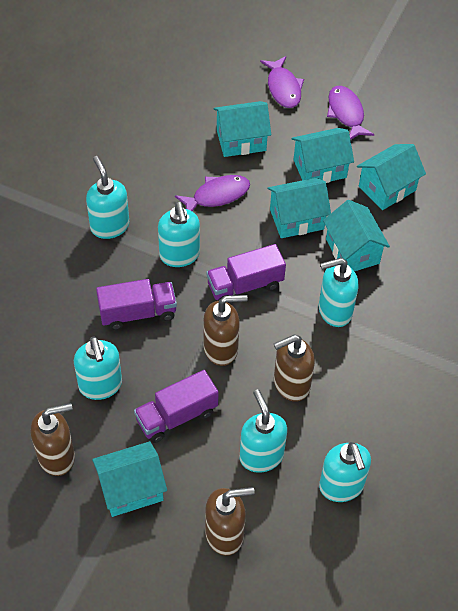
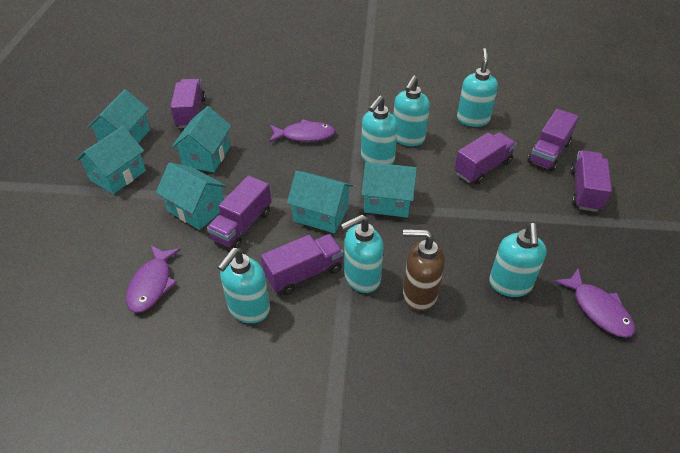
brown soap dispenser: [31,403,75,476] [203,295,248,366] [205,487,255,556] [274,335,315,402] = 4 -> [403,229,445,311] = 1
purple truck: [96,279,177,330] [134,370,219,443] [206,244,286,303] = 3 -> [170,79,205,128] [207,176,271,249] [261,234,343,295] [454,132,517,184] [527,109,579,171] [570,150,612,212] = 6

